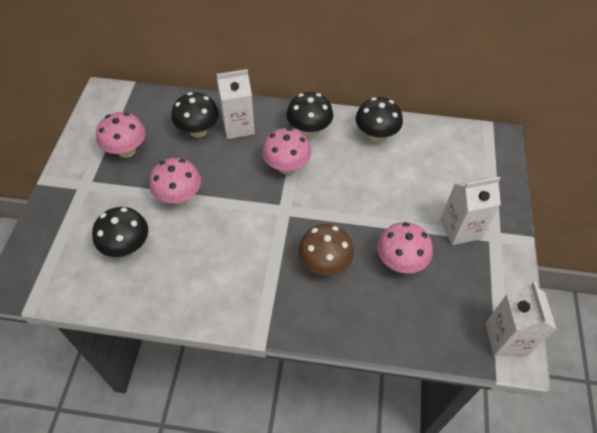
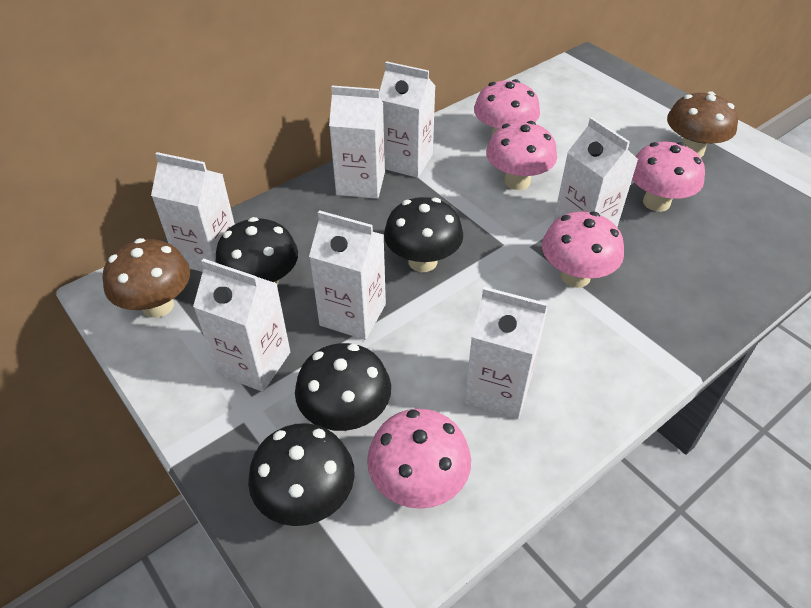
brown mushroom: [298,224,354,276] = 1 -> [102,238,190,318] [667,91,738,157] = 2
pink mushroom: [96,112,146,158] [149,158,201,205] [262,128,311,174] [377,222,433,273] = 4 -> [367,409,471,509] [474,79,540,137] [486,121,557,190] [542,211,624,288] [632,142,705,212] = 5
white carton: [216,69,255,139] [440,177,501,245] [485,282,556,357] = 3 -> [151,152,235,272] [193,258,290,392] [309,210,386,340] [329,86,385,199] [379,61,435,178] [464,287,548,419] [553,117,638,227] = 7

